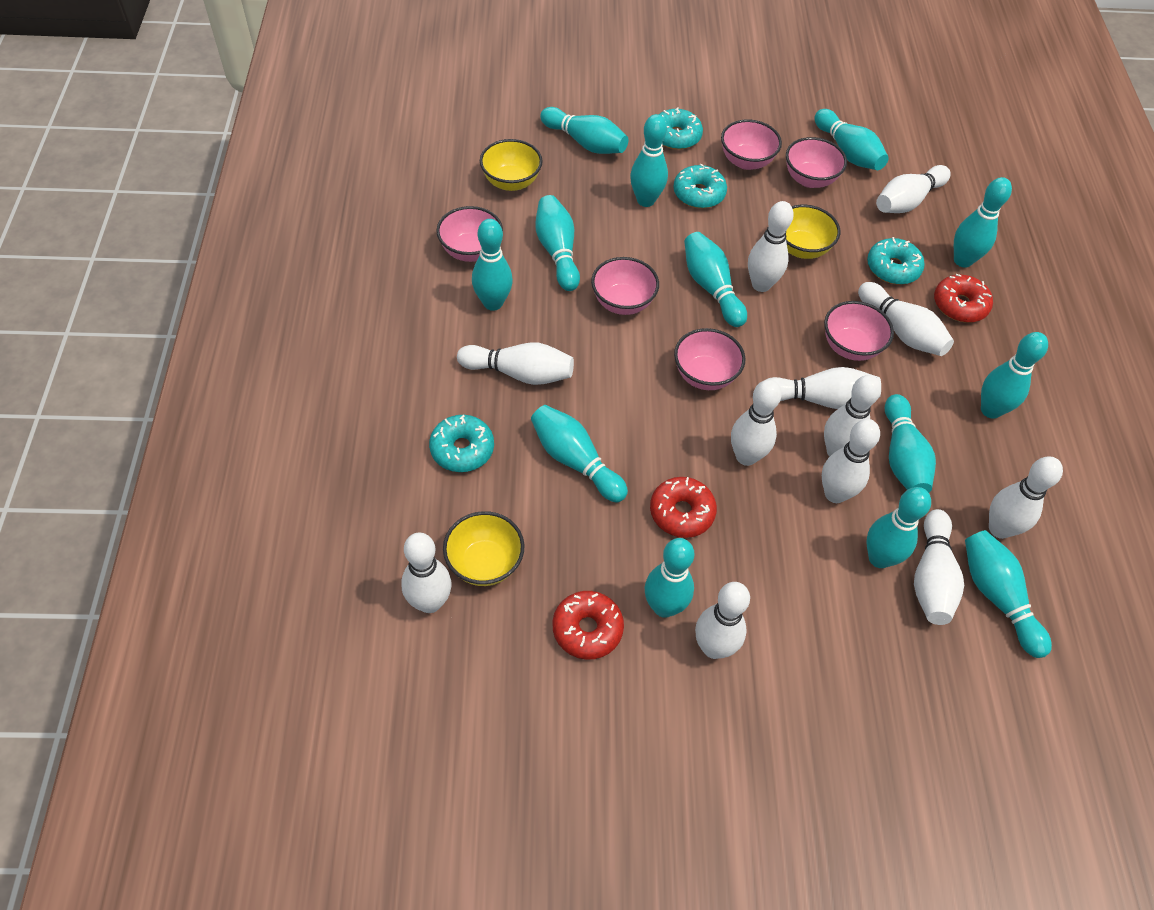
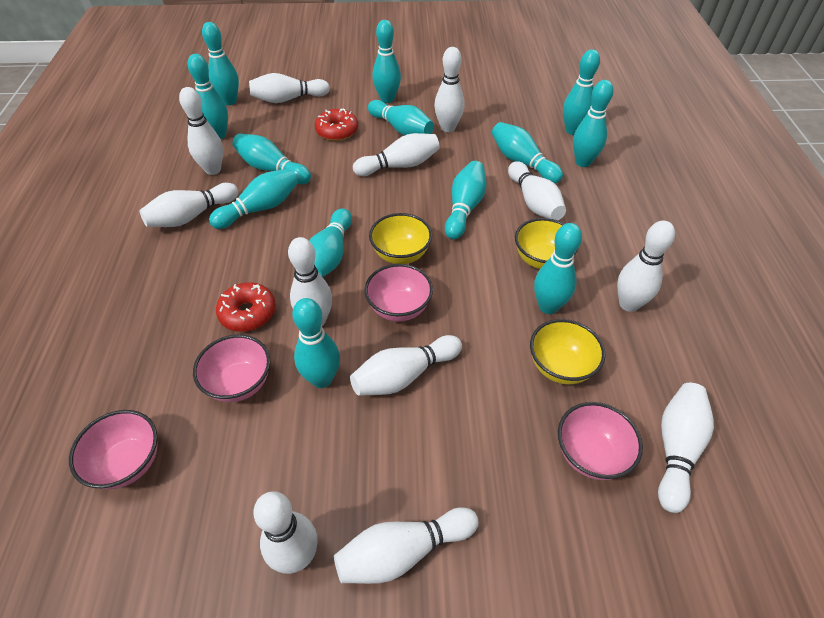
pink bowl: [436,206,503,262] [591,257,659,315] [674,328,745,390] [721,119,782,170] [786,137,847,188] [824,301,894,361] = 6 -> [69,410,158,489] [193,335,270,402] [364,264,433,322] [558,402,643,480] = 4
red donut: [553,591,624,660] [650,477,717,538] [934,274,993,323] = 3 -> [216,282,276,332] [315,108,358,141] = 2
turquoise donut: [429,415,494,472] [658,107,703,150] [673,164,727,208] [867,237,925,285] = 4 -> none = 0

